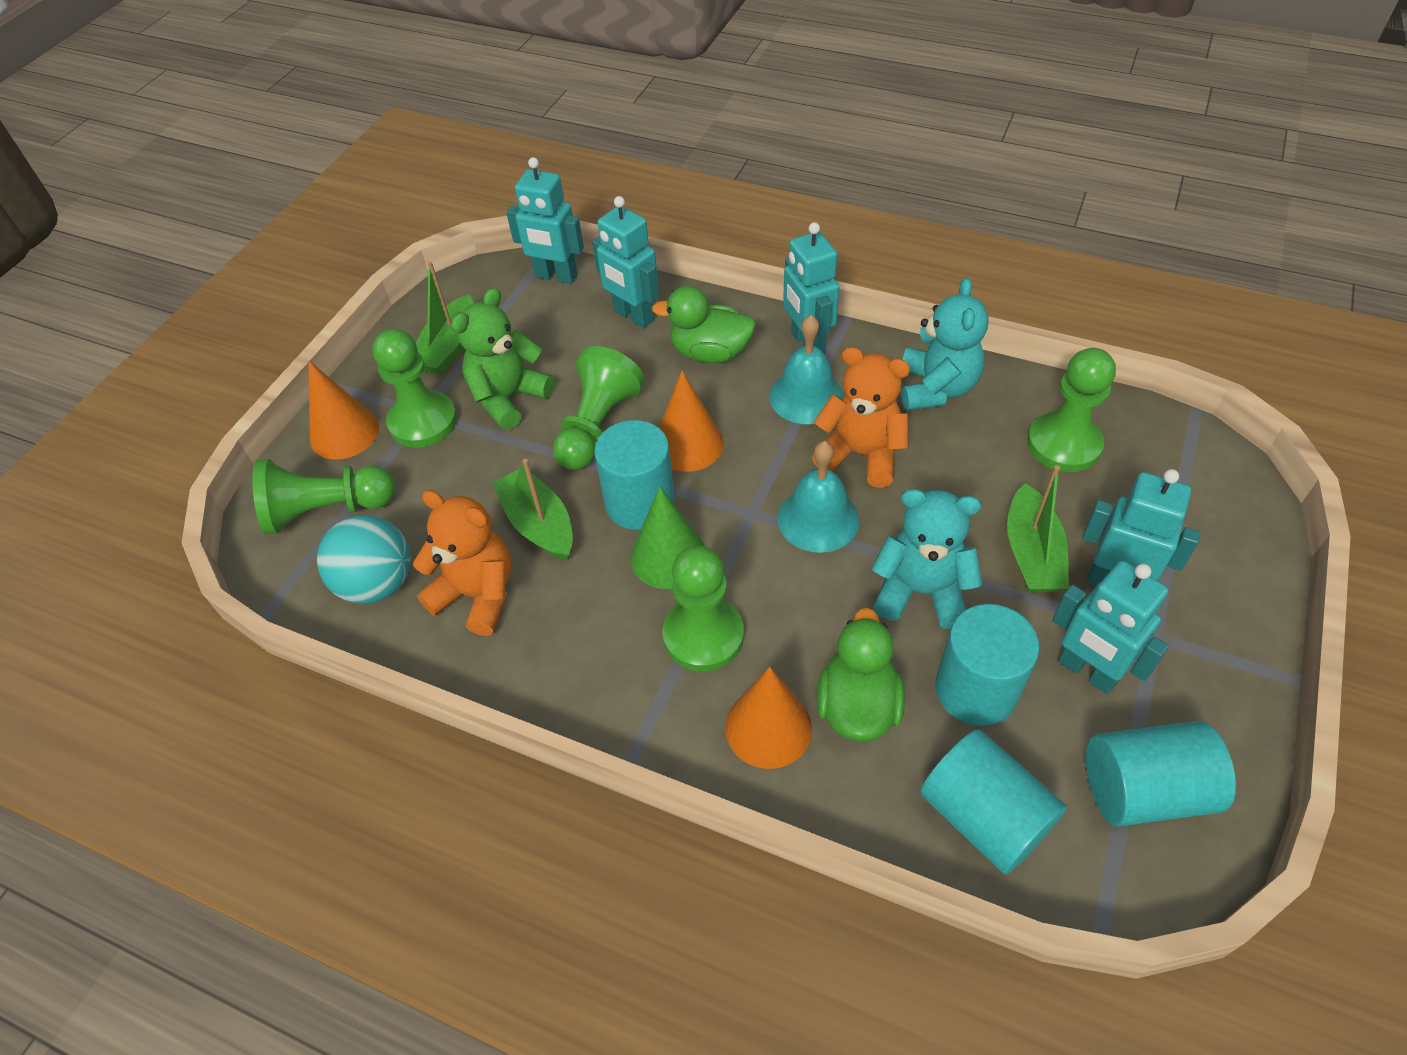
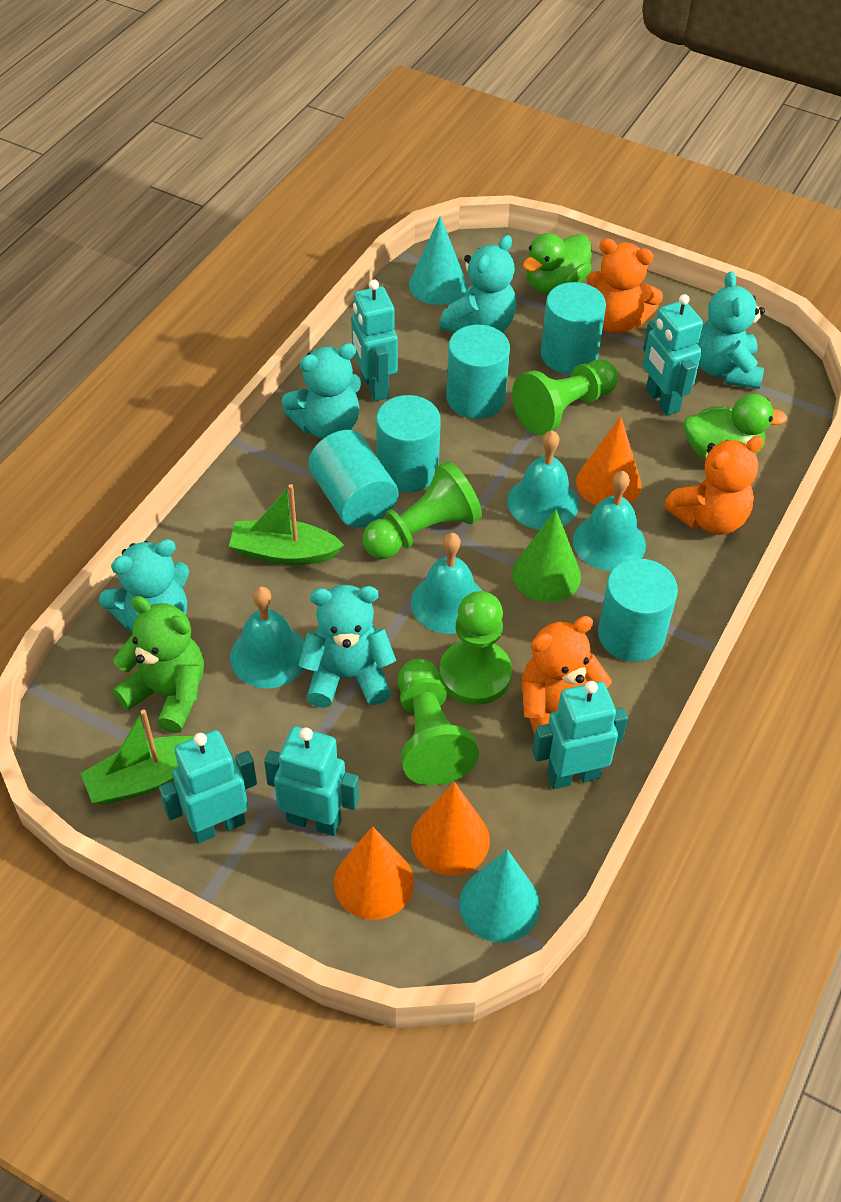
green boat: [416,261,474,375] [493,459,573,561] [1007,465,1069,592] = 3 -> [80,709,194,805] [229,484,344,565] = 2
green pawn: [252,459,395,535] [373,329,457,448] [553,346,644,470] [662,546,744,672] [1027,348,1116,472] = 5 -> [363,461,482,559] [397,659,479,785] [439,591,512,705] [512,359,618,435] = 4
orange teddy bear: [413,490,512,636] [812,347,910,488] = 2 -> [522,616,612,735] [587,238,663,334] [664,436,764,535] = 3
turquoise ball: [317,515,411,604] = 1 -> none = 0
turquoise bell: [770,315,844,424] [778,441,859,553] = 2 -> [230,586,305,688] [411,533,482,634] [507,430,579,530] [573,471,646,571] = 4
turquoise cone: none = 0 -> [409,216,467,305] [459,849,540,943] = 2
turquoise cylinder: [594,420,675,530] [920,729,1067,874] [935,604,1040,726] [1086,721,1236,827] = 4 -> [308,430,398,528] [376,395,441,492] [446,325,510,419] [541,282,606,374] [598,558,678,662] = 5
turquoise teddy bear: [872,489,982,629] [901,278,989,411] = 2 -> [99,539,189,632] [282,343,361,439] [298,585,396,708] [440,235,517,333] [697,271,765,389] = 5

